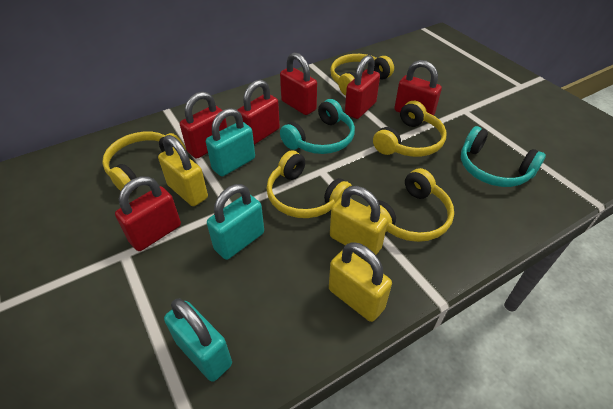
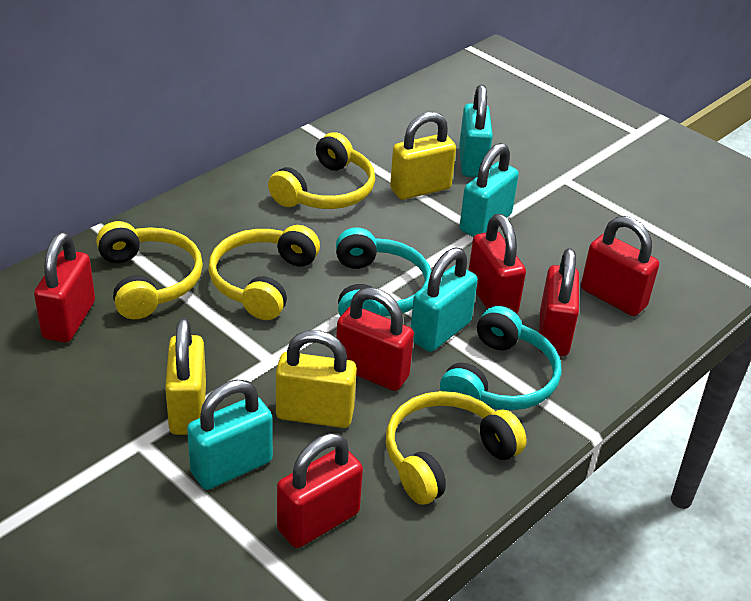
turquoise padlock: [164,298,232,382] [206,108,255,177] [207,184,264,260] = 3 -> [187,380,273,490] [410,248,478,352] [459,85,493,177] [459,143,519,237] = 4
yellow headphones: [102,132,186,191] [266,150,352,218] [330,54,394,96] [367,168,454,242] [373,101,447,157] = 5 -> [96,221,203,319] [209,225,320,320] [268,132,375,209] [386,391,527,505] = 4

